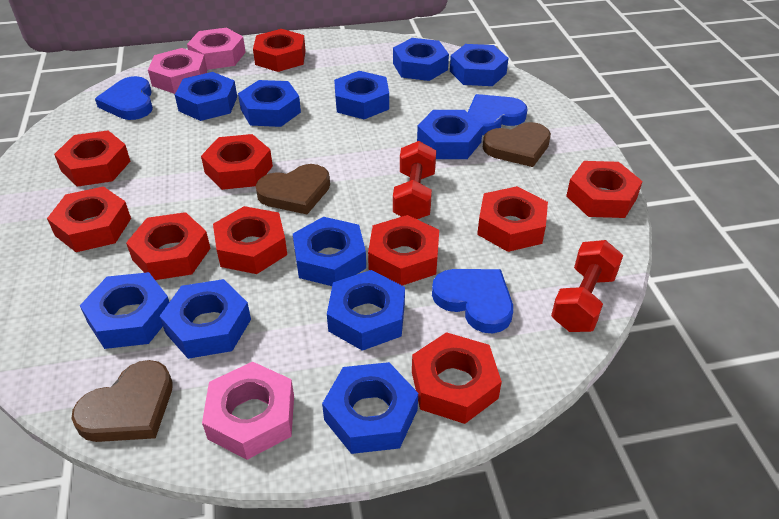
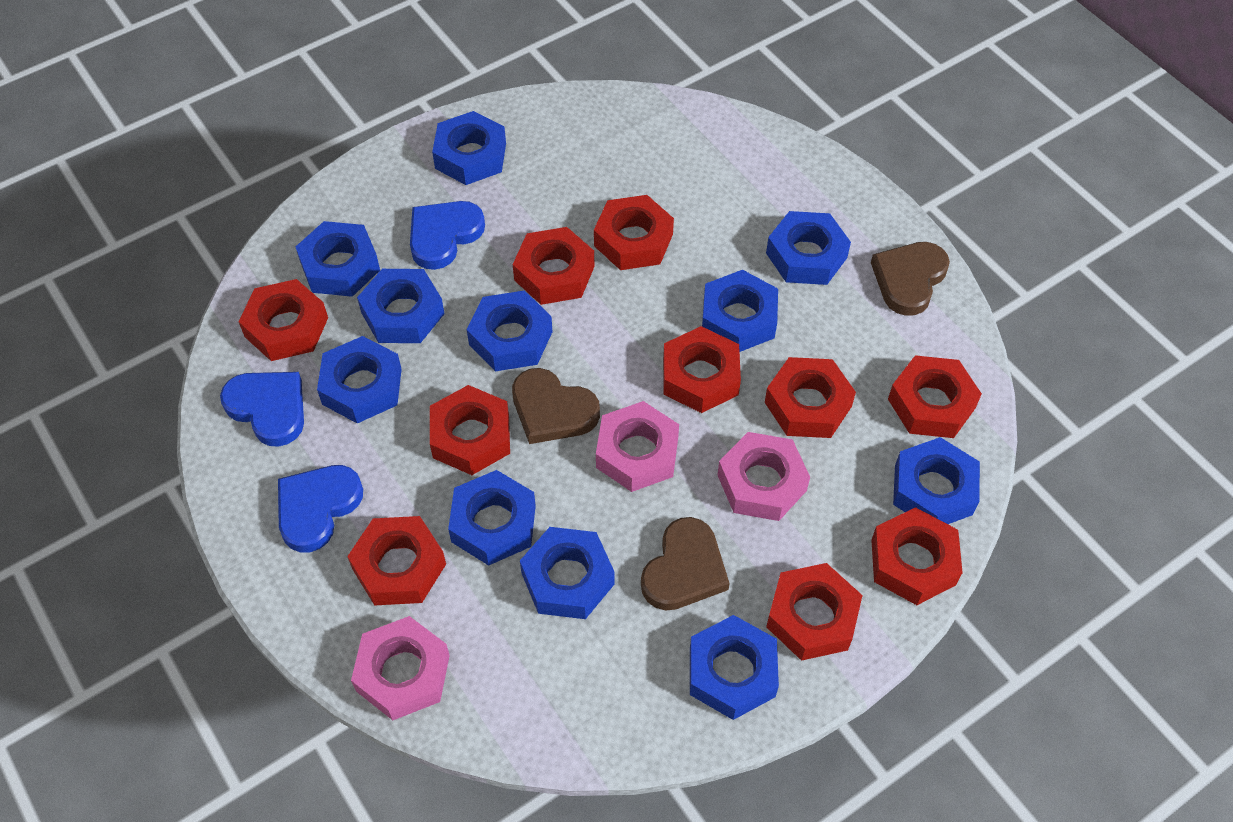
red dumbbell: [393,141,436,219] [551,240,623,332] = 2 -> none = 0

